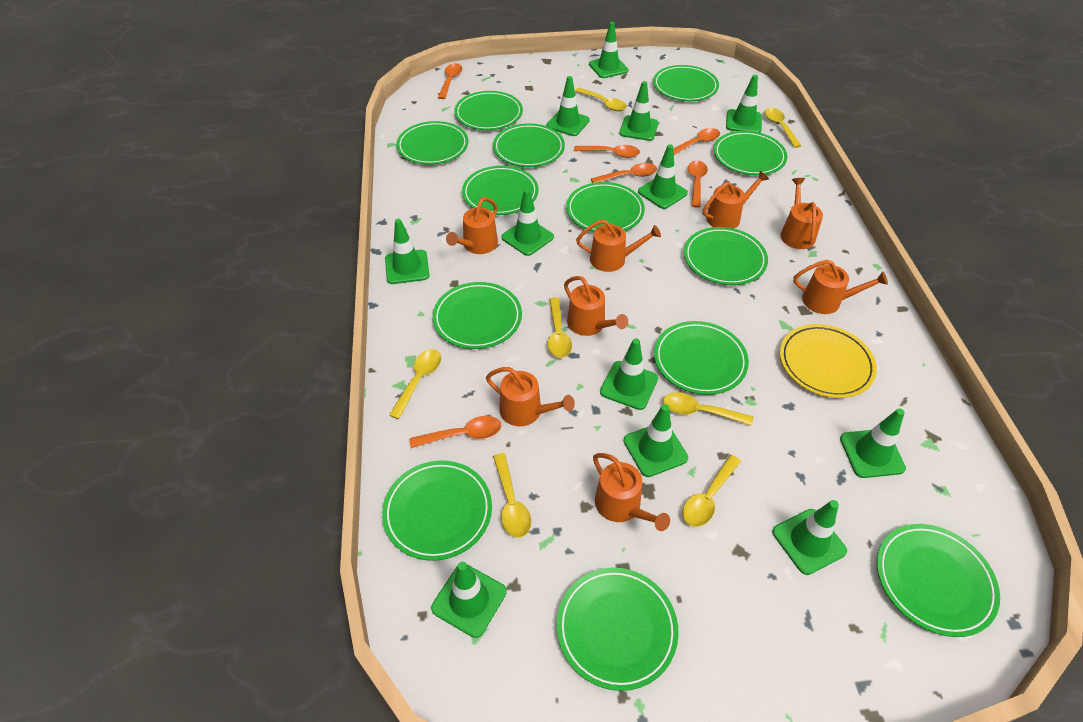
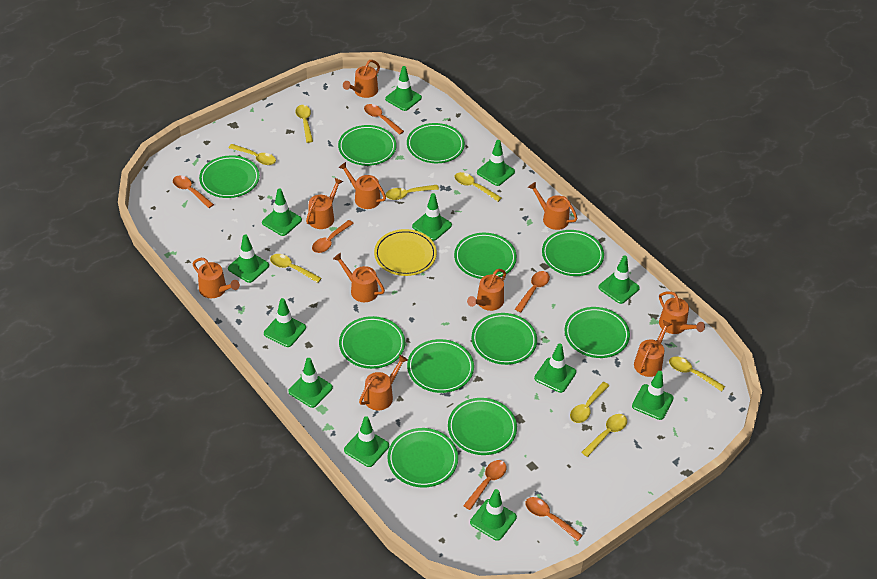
green plate: [382,461,492,561] [396,121,468,165] [432,282,522,349] [454,91,523,130] [462,166,539,215] [493,123,565,167] [557,568,679,691] [566,182,645,232] [653,65,719,101] [654,321,749,395] [684,227,768,285] [714,131,787,175] [877,524,1000,637] = 13 -> [199,155,260,198] [338,125,397,166] [339,316,405,369] [388,428,458,488] [407,123,465,163] [407,339,474,393] [448,398,517,455] [454,233,517,279] [472,313,537,365] [542,230,604,276] [565,307,630,358] = 11
orange watering can: [446,197,498,254] [486,367,575,426] [564,276,628,336] [576,219,661,272] [593,453,670,531] [703,171,769,228] [780,178,823,249] [793,260,888,314] = 8 -> [193,258,240,298] [306,178,343,229] [333,253,385,302] [338,162,386,209] [343,60,380,98] [359,354,408,410] [467,269,506,311] [528,182,578,230] [634,320,672,377] [659,291,705,334] = 10
yellow spoon: [389,349,441,419] [493,453,531,538] [548,297,572,358] [575,87,627,111] [663,392,753,426] [683,455,741,527] [765,108,801,148] = 7 -> [229,144,276,165] [270,254,322,283] [295,105,313,143] [386,185,439,200] [455,172,502,202] [570,382,609,423] [581,414,627,457] [669,356,725,392] = 8

